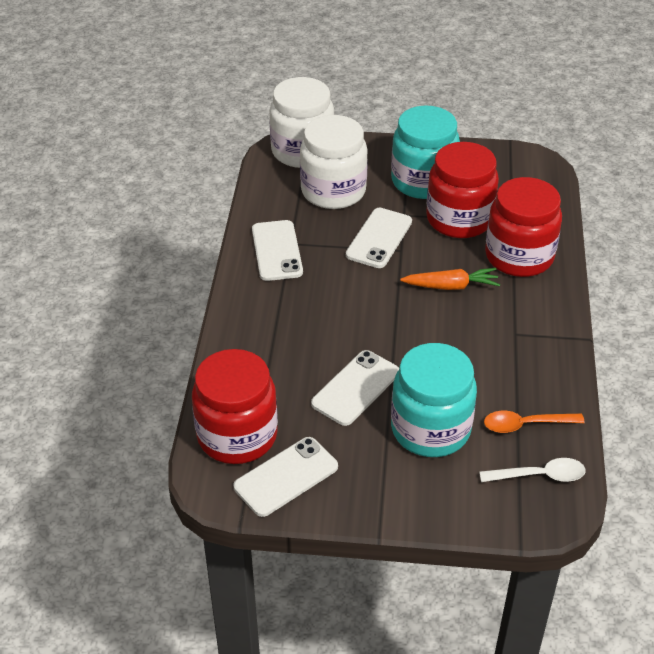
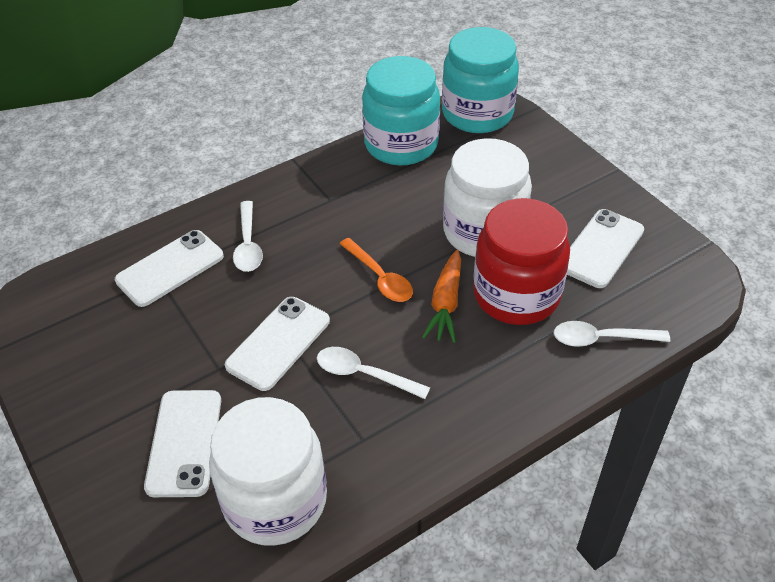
red jar: [192,349,278,464] [426,142,499,238] [485,177,562,277] = 3 -> [473,198,570,325] = 1
white spoon: [479,458,586,482] = 1 -> [233,201,263,272] [317,347,430,399] [554,321,670,347] = 3

